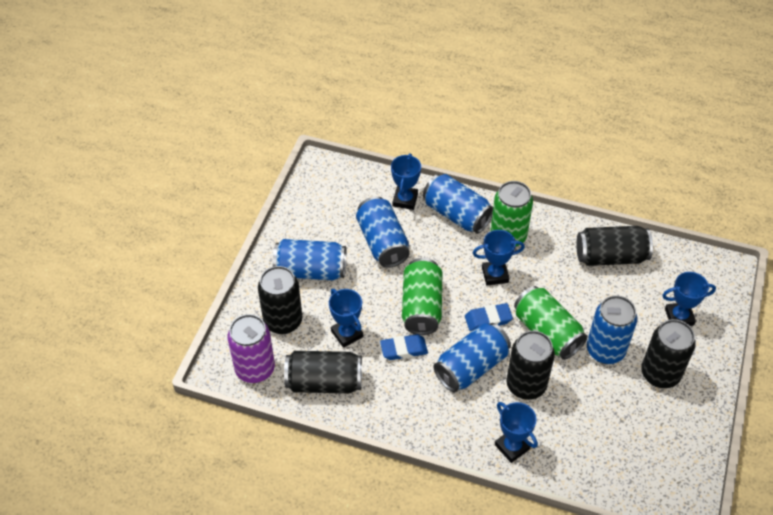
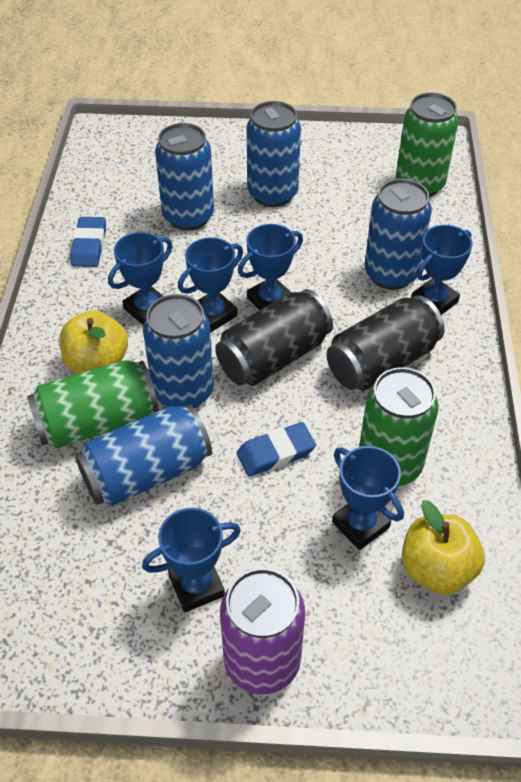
black can: [258,266,302,334] [284,351,362,393] [506,331,555,400] [576,226,653,266] [641,319,696,388] = 5 -> [215,289,333,386] [327,295,445,390] = 2
blue trophy: [329,289,363,348] [391,153,421,210] [473,230,525,285] [495,402,538,463] [662,272,716,326] = 5 -> [108,232,173,325] [142,508,241,612] [178,237,243,332] [238,224,303,310] [332,446,404,550] [411,225,473,315] = 6
yellow apple: none = 0 -> [60,310,128,374] [402,500,485,595] = 2

